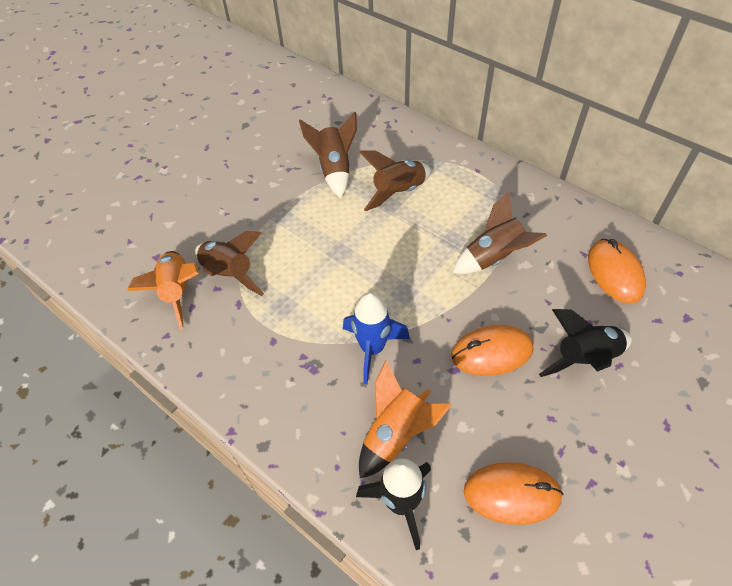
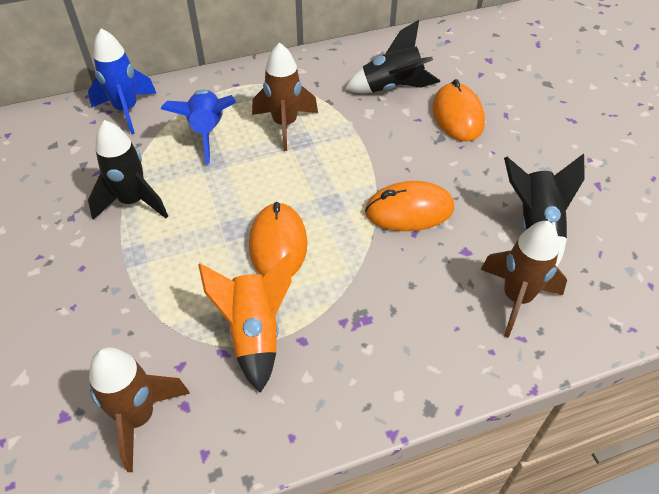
black rocket: [356,459,431,550] [539,309,632,377] = 2 -> [88,120,168,220] [345,20,440,93] [504,154,585,266] = 3
blue rocket: [343,292,410,384] = 1 -> [88,28,157,134] [161,90,236,164] = 2
brown rocket: [195,231,264,296] [299,112,357,198] [359,151,431,211] [453,191,547,274] = 4 -> [89,347,190,472] [252,42,318,151] [480,221,567,338] = 3
orange rocket: [127,251,199,329] [359,361,452,478] = 2 -> [198,253,292,393] = 1

